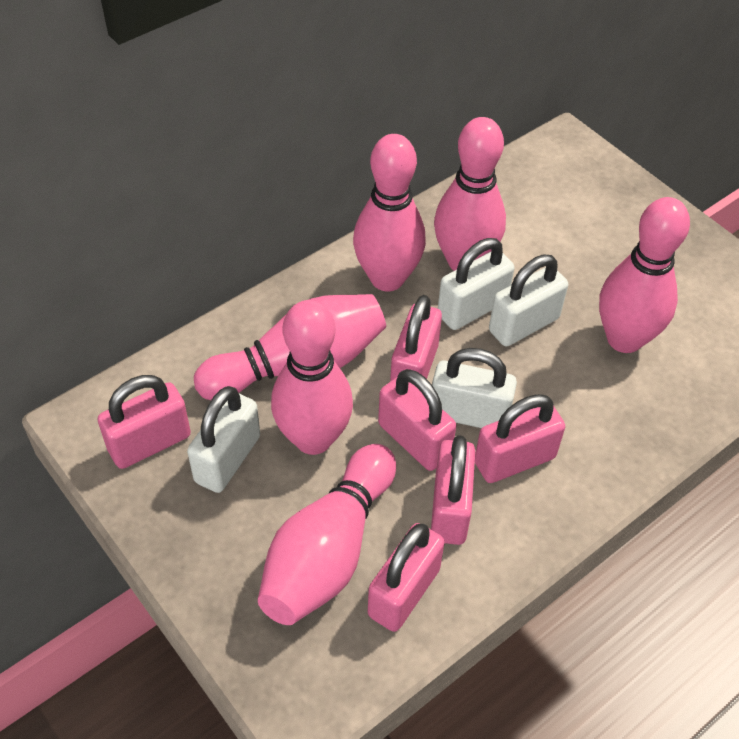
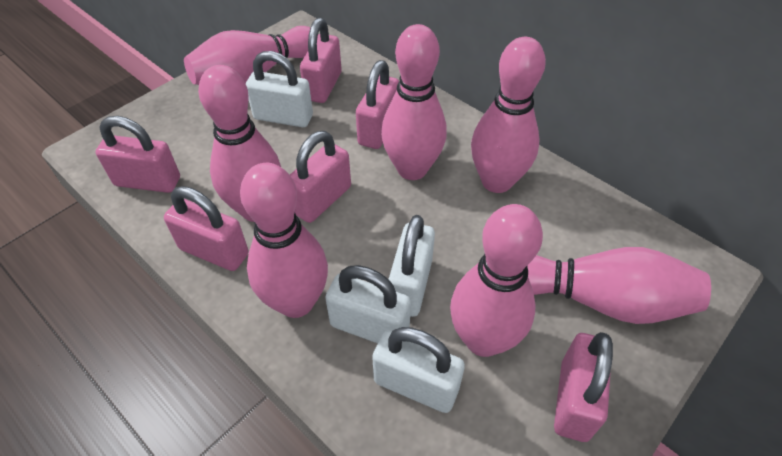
pink bowling pin: [194,294,386,400] [258,444,396,625] [271,300,353,455] [353,134,426,291] [434,117,506,271] [599,197,690,353] = 6 -> [184,26,310,85] [198,65,281,222] [240,163,328,318] [381,24,447,180] [450,204,543,357] [471,37,546,193] [527,247,711,324] = 7

